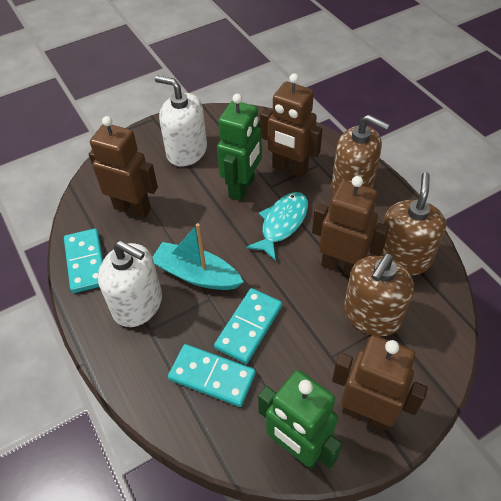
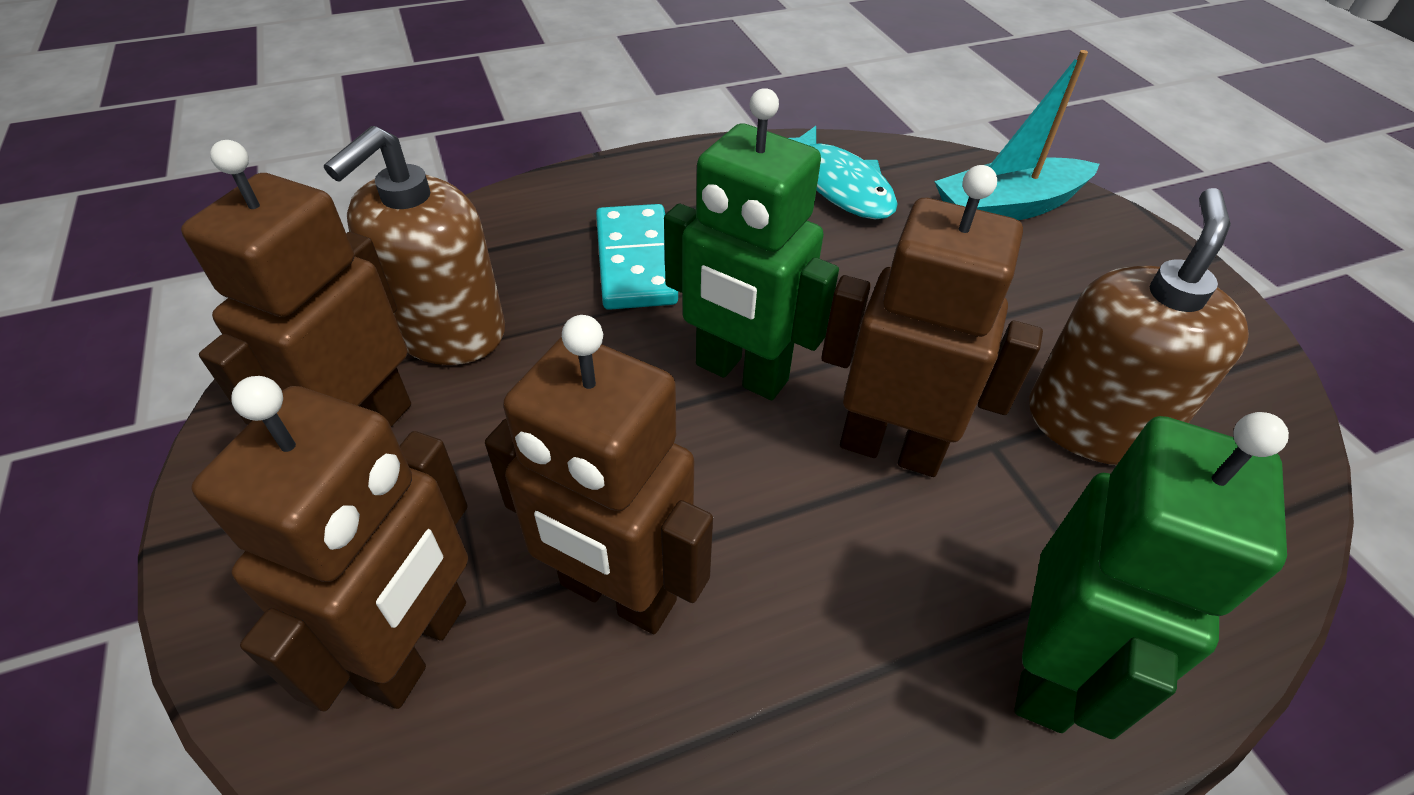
brown soap dispenser: [331,115,390,194] [344,253,414,336] [376,172,446,276] = 3 -> [324,126,505,365] [1029,188,1249,465] = 2
turquoise domino: [64,228,103,293] [168,344,256,407] [214,288,282,364] = 3 -> [596,204,678,310] = 1
white soap dispenser: [98,241,162,327] [155,76,207,167] = 2 -> none = 0

